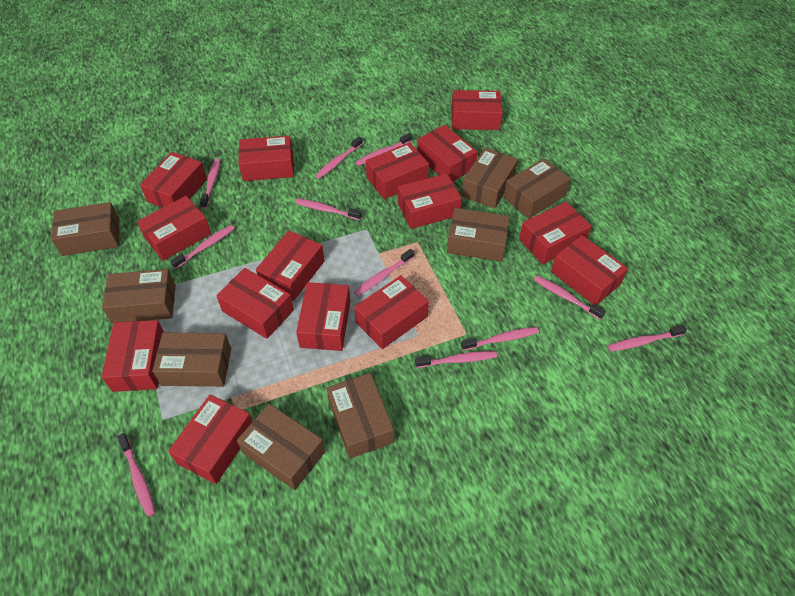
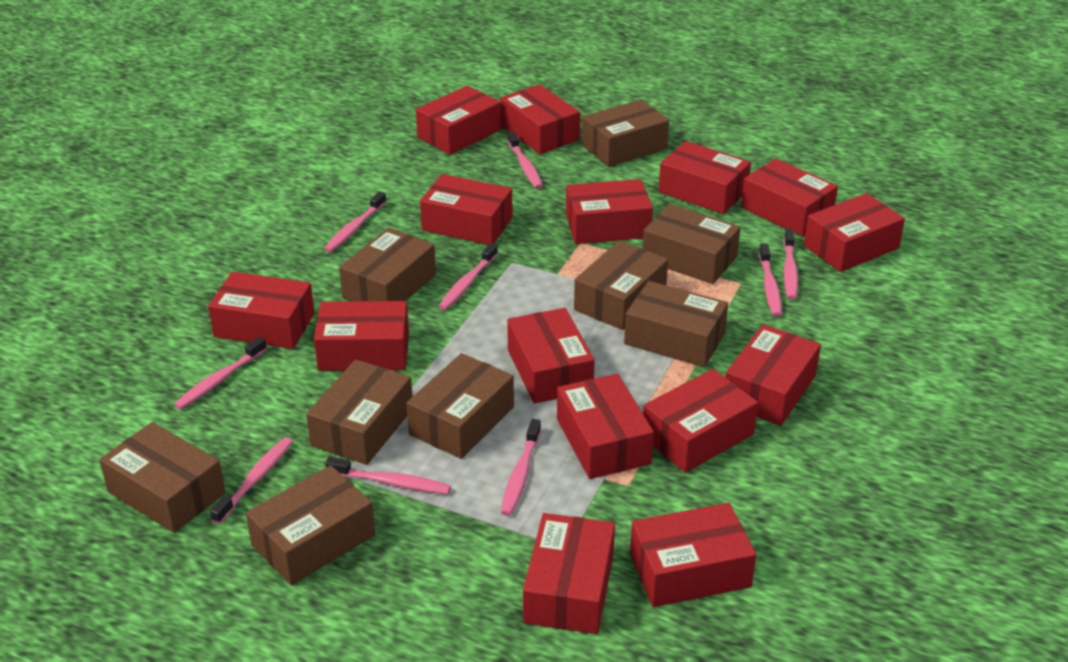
brown box: [51,202,120,256] [102,269,176,324] [152,332,231,387] [237,404,325,490] [326,373,394,459] [447,208,510,262] [461,148,518,209] [503,158,571,219] = 8 -> [99,422,226,533] [246,465,375,585] [306,359,413,465] [339,228,436,301] [406,353,514,459] [574,240,668,330] [582,99,669,167] [624,281,728,367] [643,204,741,284] = 9
pink toothbrush: [117,433,155,517] [170,225,235,269] [200,158,220,209] [295,199,362,220] [315,136,363,179] [354,249,414,296] [355,133,412,166] [415,351,497,368] [461,327,539,351] [534,276,606,320] [608,325,687,352] = 11 -> [174,337,267,410] [210,437,293,524] [324,191,386,253] [325,457,451,494] [438,243,498,310] [501,419,541,516] [508,132,543,189] [759,243,782,317] [784,229,798,300] = 9

